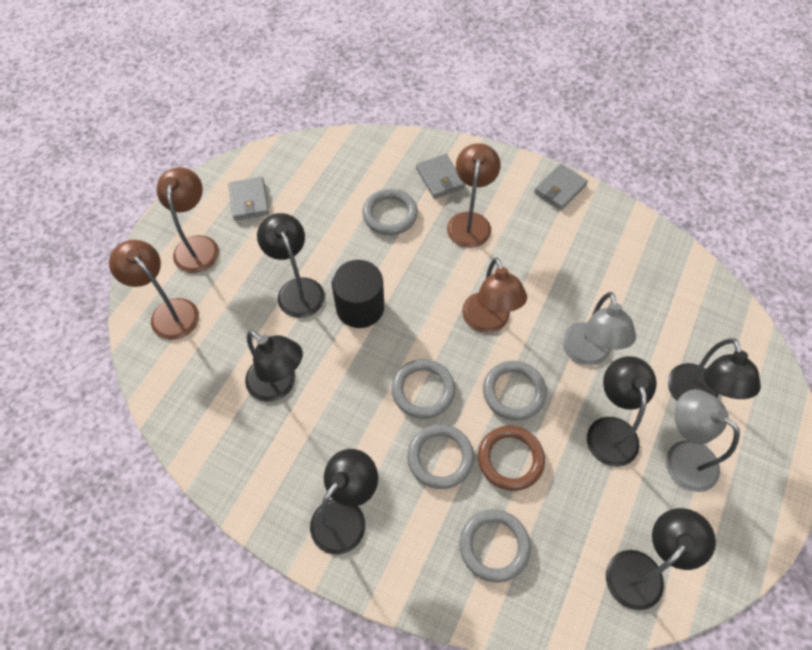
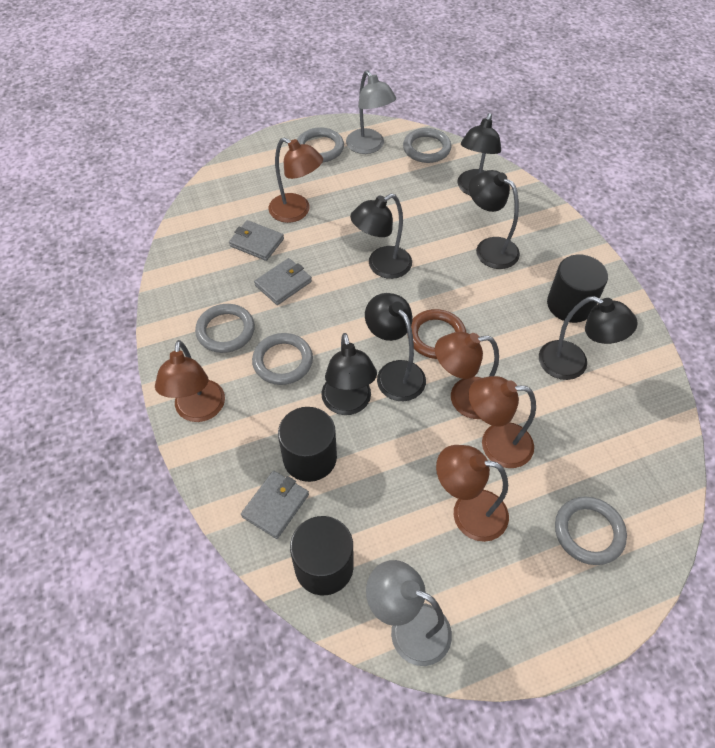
black cylinder: [331,260,384,328] = 1 -> [278,407,337,482] [290,516,354,595] [547,255,608,323] = 3
brown lamp: [109,240,199,340] [157,167,219,273] [447,143,501,248] [462,257,527,333] = 4 -> [155,340,225,422] [269,137,323,223] [435,332,499,419] [436,445,509,542] [469,376,536,468] = 5

